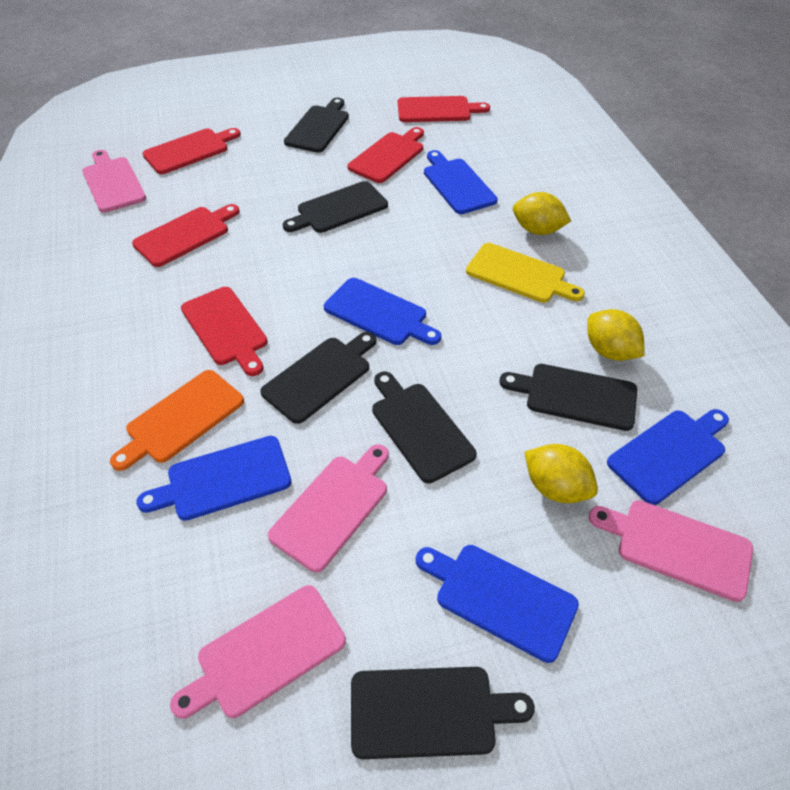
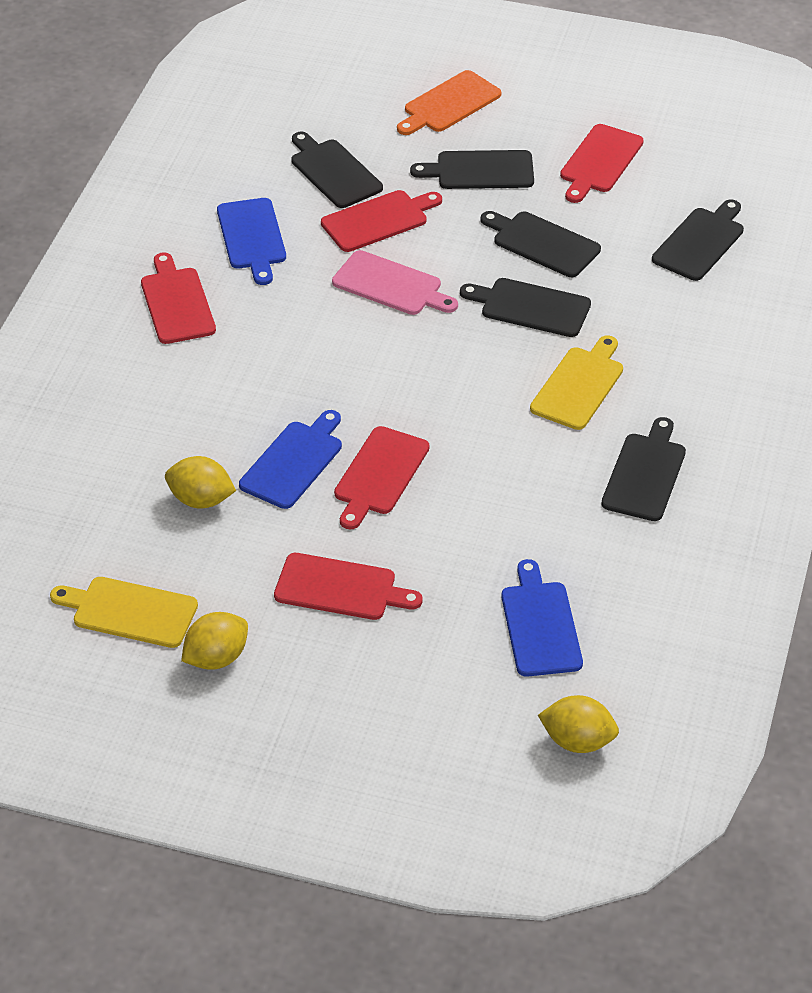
blue cutting board: [136,436,292,521] [324,278,441,345] [415,545,579,663] [424,150,498,214] [607,409,729,505] = 5 -> [217,198,286,285] [239,410,342,509] [501,559,583,677] = 3
pink cutting board: [82,150,146,213] [170,585,346,719] [268,444,389,573] [589,500,753,602] = 4 -> [332,250,458,315] = 1
yellow cutting board: [466,243,585,303] = 1 -> [50,577,198,648] [530,335,623,430] = 2

